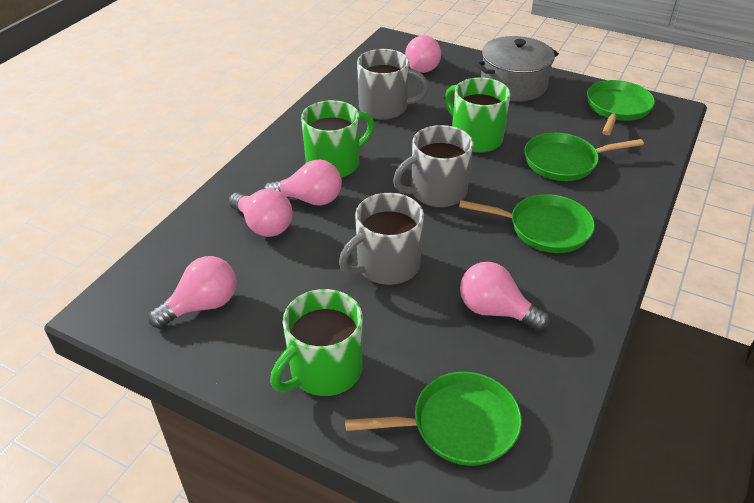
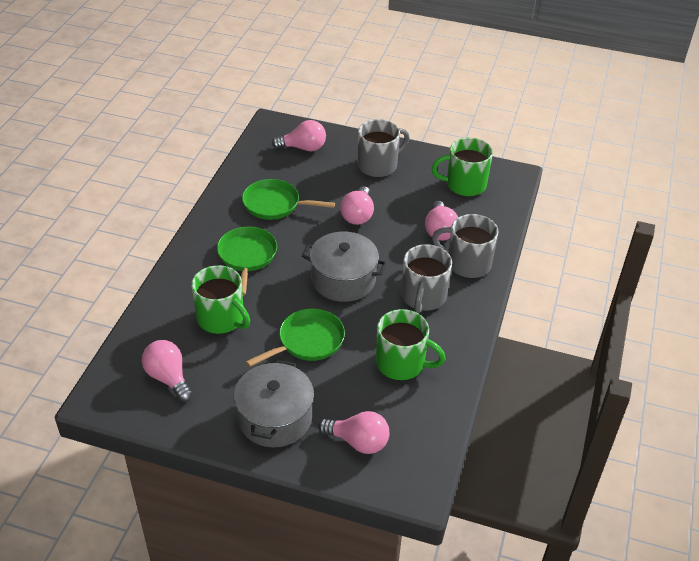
green pan: [345,372,522,466] [459,194,595,253] [524,133,644,181] [587,80,655,135] = 4 -> [217,227,277,296] [242,179,335,220] [246,309,345,367] = 3
grey pot: [476,36,559,102] = 1 -> [234,360,314,447] [302,231,387,302] = 2

